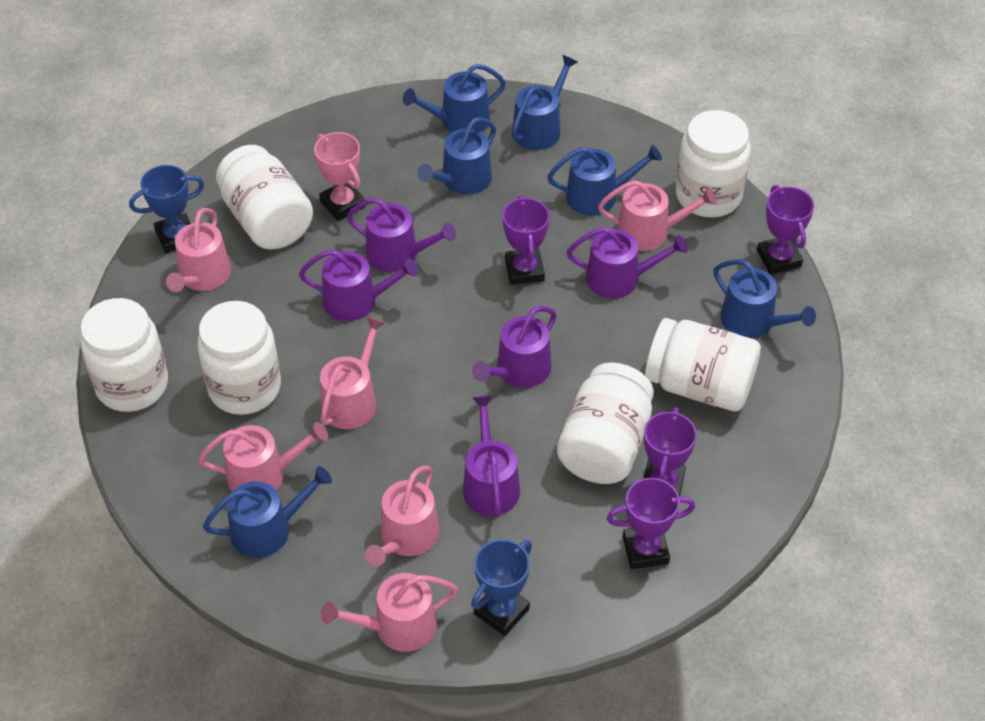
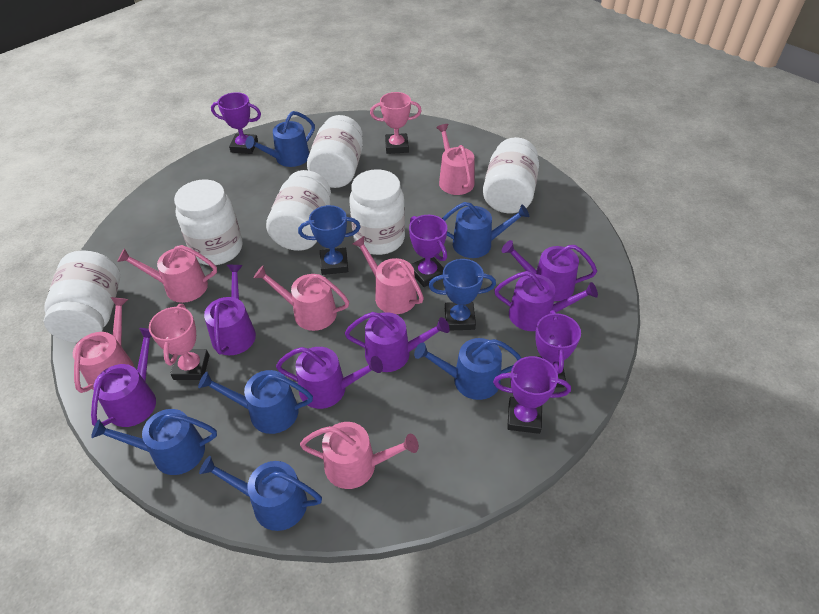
pink trophy: [314,132,365,221] = 1 -> [149,304,209,380] [370,92,422,154] = 2
purple watering can: [299,249,418,321] [347,198,456,272] [463,396,520,517] [472,306,557,388] [567,227,688,298] = 5 -> [91,328,156,427] [204,265,256,355] [276,347,383,409] [345,312,450,372] [494,271,598,331] [502,240,597,301] = 6

